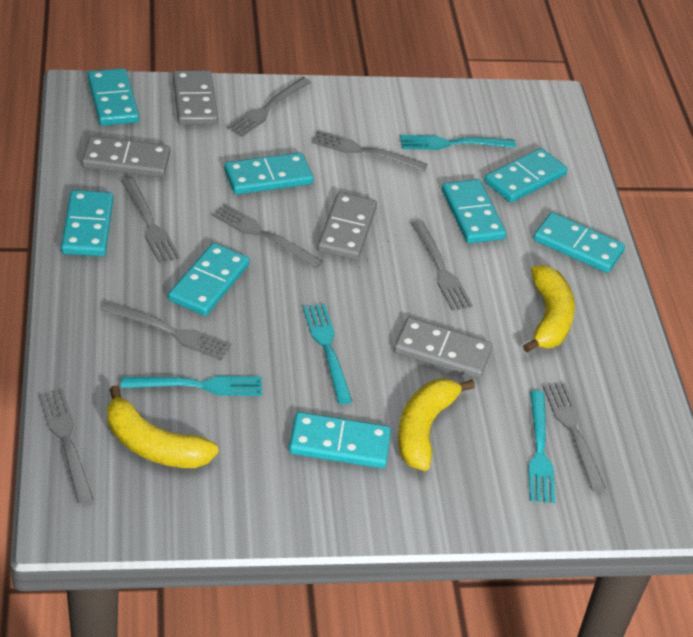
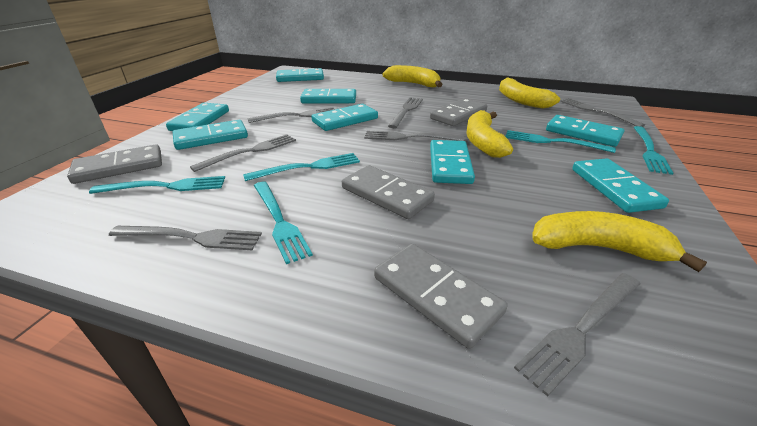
grey fork: [39,390,93,504] [102,301,232,360] [121,177,180,264] [212,204,323,268] [227,77,311,137] [311,130,428,172] [411,220,473,311] [543,383,606,492] = 8 -> [109,226,262,250] [190,134,296,172] [248,107,335,123] [364,130,464,141] [388,97,423,128] [514,273,640,397] [560,98,645,127] = 7
turquoise fork: [121,376,262,396] [303,304,352,404] [400,135,516,150] [528,390,555,503] = 4 -> [89,176,225,194] [243,153,360,181] [254,182,313,264] [505,130,616,153] [633,126,673,175] = 5
yellow banana: [107,386,219,468] [398,379,475,471] [523,265,575,352] = 3 -> [382,65,443,87] [466,110,513,158] [499,77,560,109] [532,211,707,272] = 4

